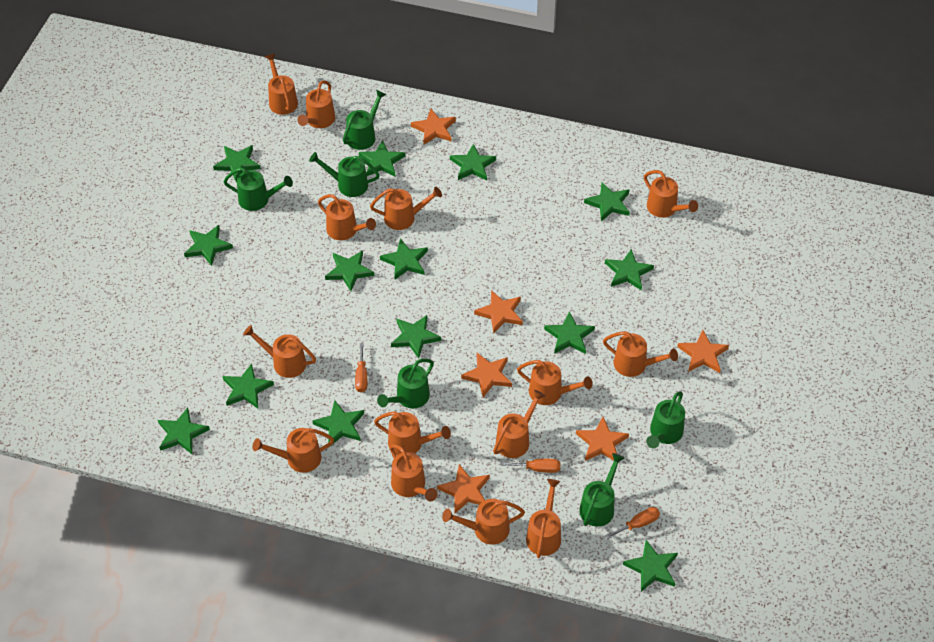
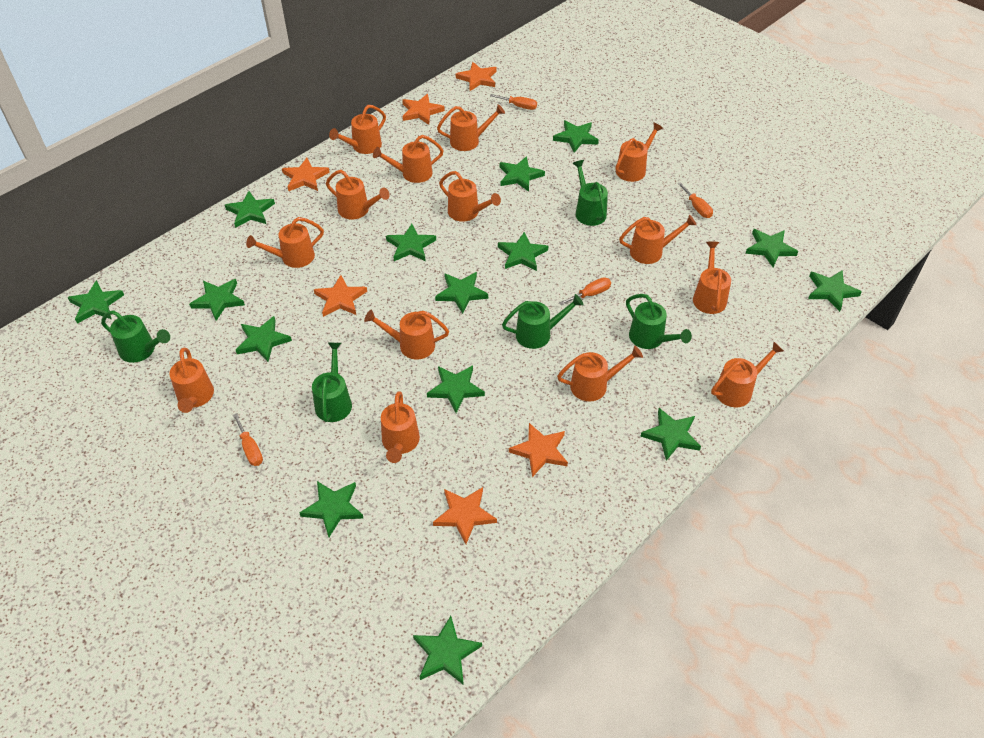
green star: [158,408,210,454] [184,225,233,266] [213,145,261,182] [223,363,274,409] [312,400,364,447] [325,250,374,291] [359,140,405,176] [380,239,428,280] [391,315,441,358] [450,144,496,181] [544,312,595,354] [584,182,630,222] [605,249,654,291] [623,540,678,592] = 14 -> [67,280,124,324] [189,279,245,321] [225,191,275,228] [236,316,292,362] [299,481,364,537] [386,224,436,261] [413,616,482,685] [427,366,485,413] [435,272,488,314] [498,232,548,271] [500,156,545,192] [553,120,599,153] [640,408,701,461] [745,229,798,267] [808,270,862,312] = 15
green watering can: [223,168,293,211] [309,152,380,197] [343,90,387,150] [377,359,434,408] [579,453,625,527] [646,391,685,448] = 6 -> [101,310,170,363] [312,342,352,422] [502,294,584,349] [573,160,608,226] [626,294,692,349] = 5
orange screwdriver: [355,343,367,393] [500,459,560,473] [605,507,660,539] = 3 -> [233,414,263,466] [490,94,537,110] [559,277,611,305] [678,182,713,218] = 4

